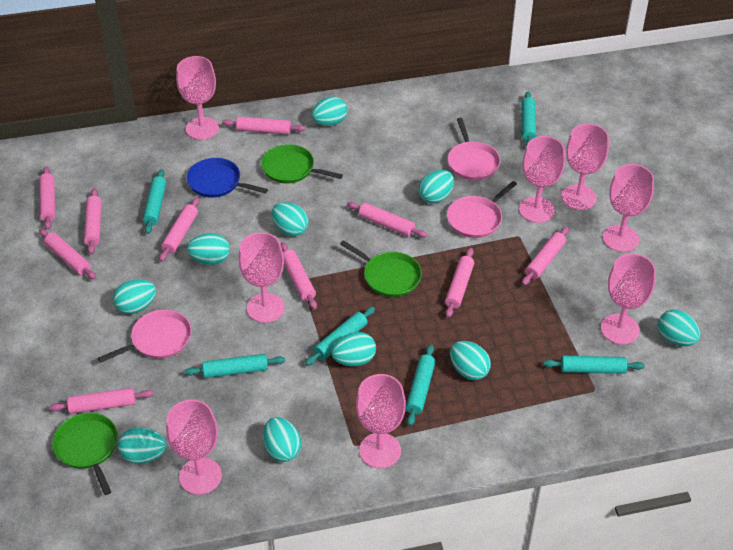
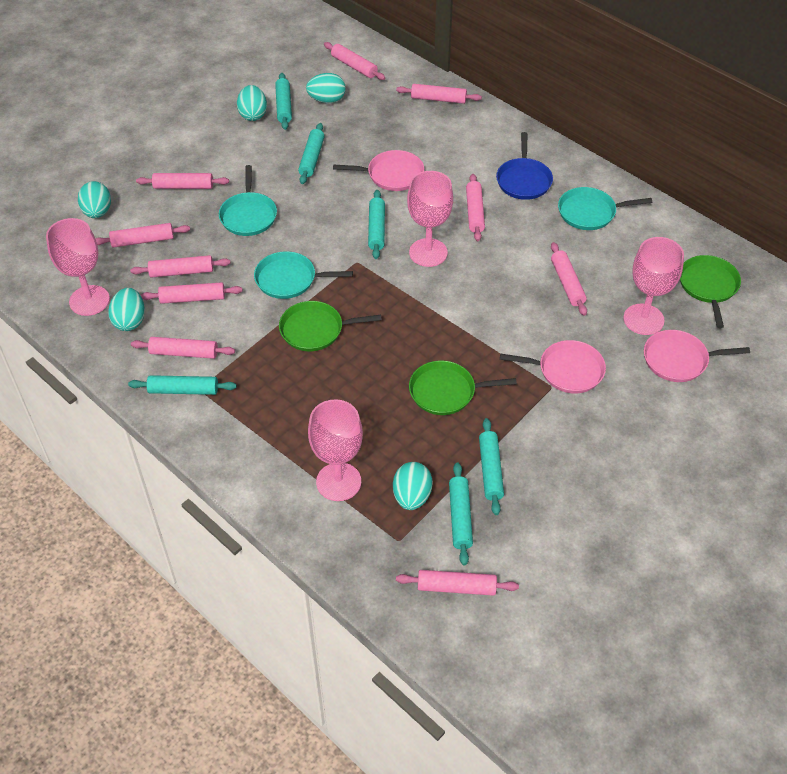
pink goblet: [166,400,222,495] [176,56,219,140] [239,232,285,323] [356,374,406,469] [519,136,565,223] [561,124,609,210] [601,253,656,345] [603,164,654,252] = 8 -> [46,218,110,316] [308,399,363,501] [407,171,453,267] [623,237,684,335] = 4
turquoise egg: [113,279,156,314] [118,427,167,464] [187,233,230,265] [263,417,301,462] [272,202,309,236] [312,96,347,126] [331,332,376,367] [419,170,454,204] [450,341,491,380] [658,309,700,346] = 10 -> [78,181,111,218] [108,288,145,331] [237,85,267,121] [306,73,346,103] [393,462,433,510] = 5
turquoise pan: none = 0 -> [219,165,277,236] [254,251,353,299] [558,187,652,230] = 3

